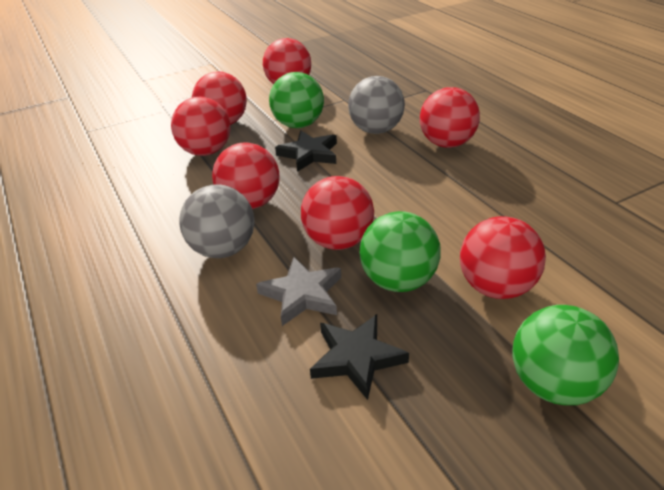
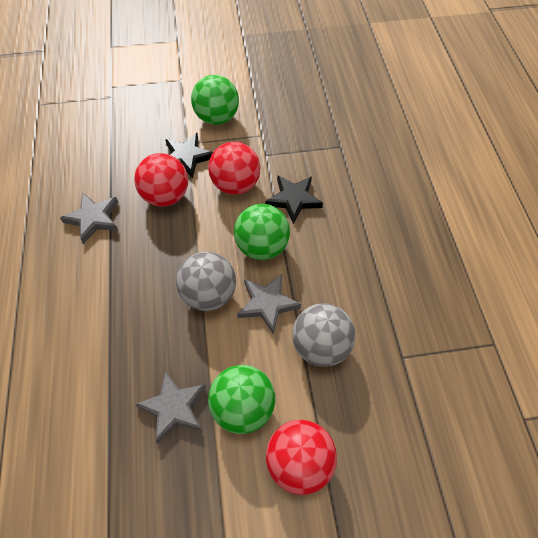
grey star: [256,257,341,326] = 1 -> [60,192,118,244] [135,371,206,444] [237,274,301,334] = 3
red ball: [171,97,230,156] [192,72,247,125] [212,142,279,209] [263,38,311,84] [301,176,374,250] [420,87,480,148] [460,216,546,299] = 7 -> [134,153,188,207] [208,142,260,195] [266,420,337,495] = 3

